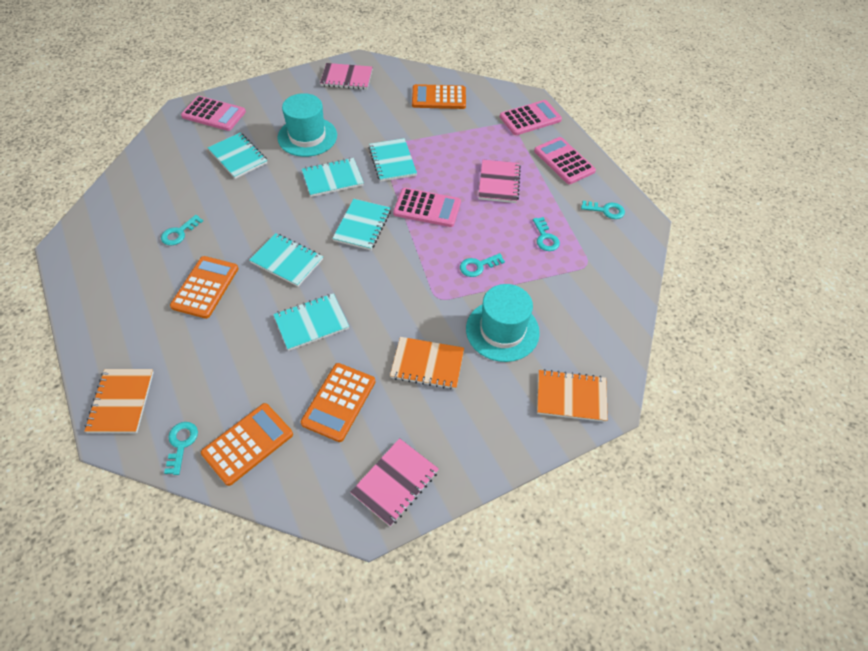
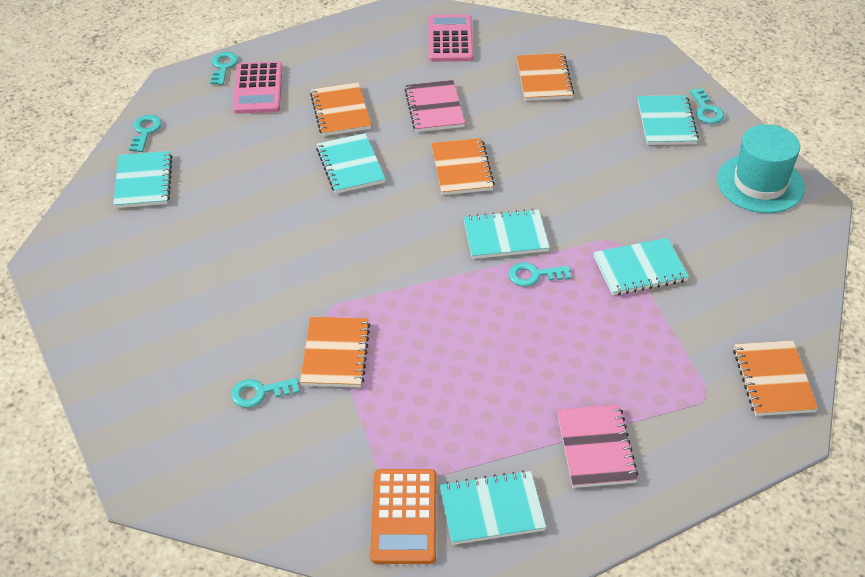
orange calculator: [170,256,238,319] [201,403,293,486] [301,363,375,442] [412,84,466,109] = 4 -> [370,469,436,564] = 1
orange notebook: [84,369,154,433] [390,337,464,390] [537,369,608,422] = 3 -> [300,317,370,388] [310,82,371,136] [431,138,495,195] [517,53,574,101] [733,340,818,416] = 5
pink calculator: [181,96,246,131] [393,188,461,227] [500,100,562,135] [534,137,596,184] = 4 -> [233,61,282,114] [428,14,473,62] = 2
pink notebook: [320,63,372,90] [350,438,439,527] [478,159,521,203] = 3 -> [405,80,465,132] [557,405,638,488] = 2
turquoise hat: [277,93,337,157] [466,284,540,362] = 2 -> [717,124,805,213] = 1

